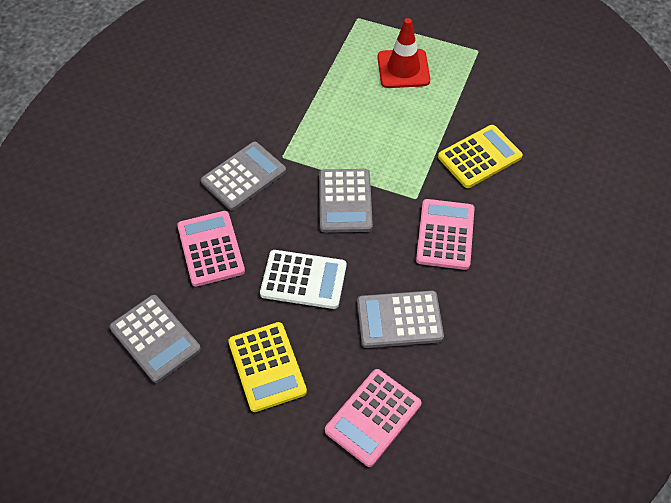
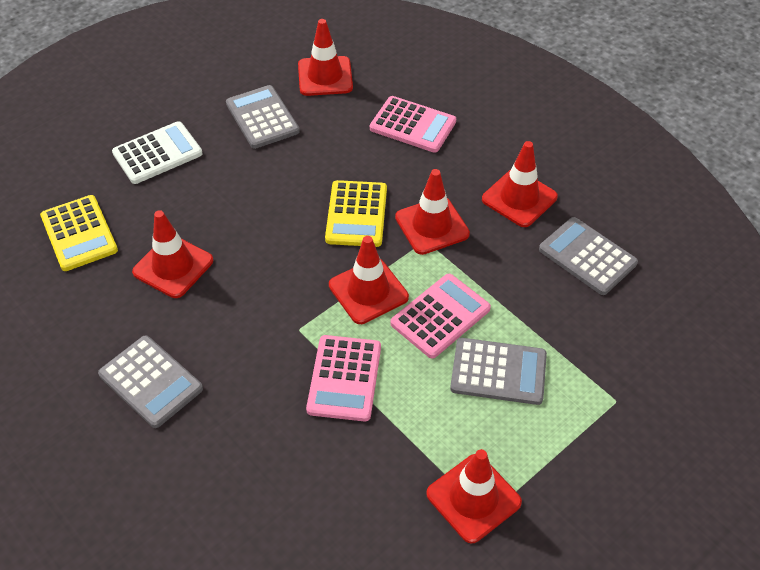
red traffic cone: [377,18,430,88] = 1 -> [132,210,213,298] [298,19,353,96] [329,236,409,324] [395,169,470,255] [426,449,522,543] [482,141,558,227] = 6

